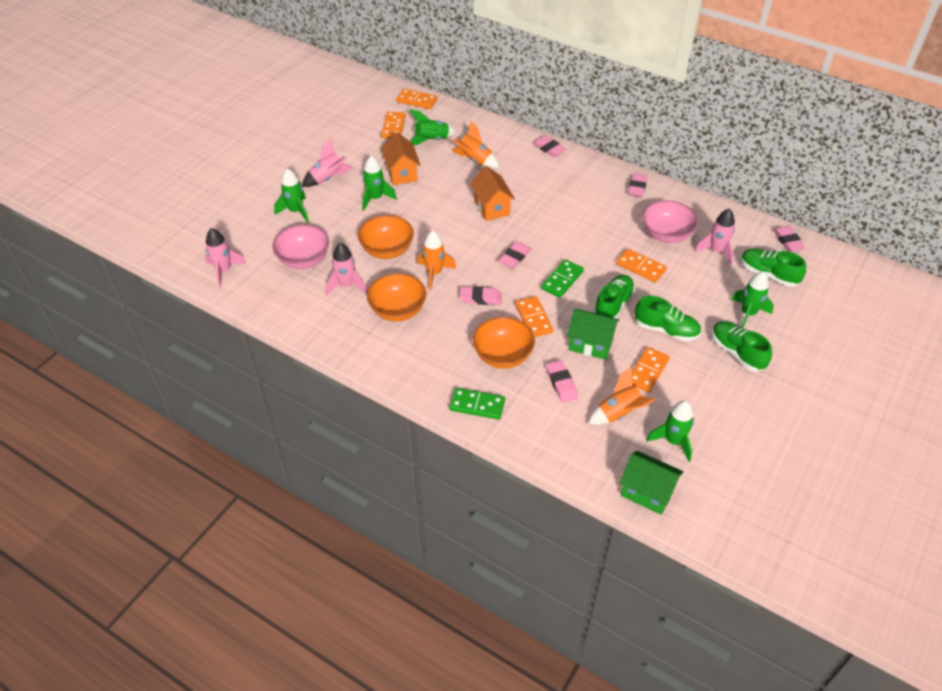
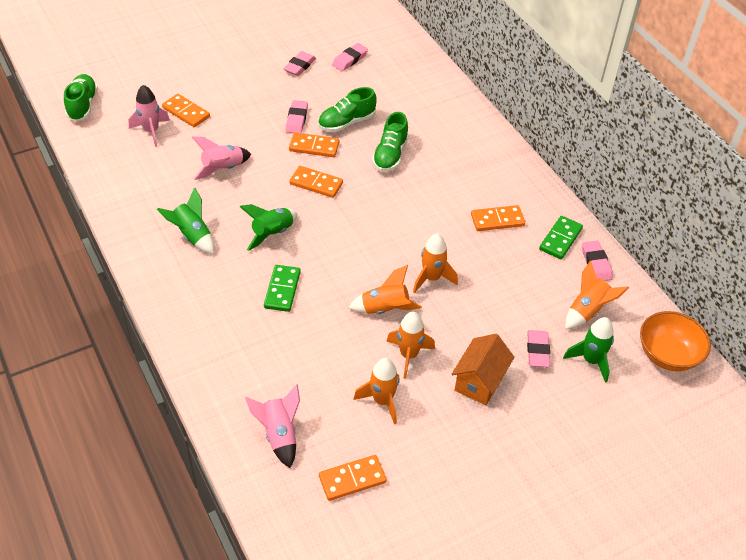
green house: [567,309,619,360] [619,451,684,515] = 2 -> none = 0
green rocket: [274,168,309,223] [362,156,397,211] [410,109,457,145] [647,400,694,462] [731,271,774,328] = 5 -> [157,187,214,254] [240,204,297,251] [563,317,614,383] = 3
green shoe: [593,275,635,319] [635,296,701,341] [712,321,772,372] [741,248,806,287] = 4 -> [64,74,98,121] [318,87,377,132] [372,112,409,172] = 3
orange bowl: [358,215,414,259] [367,273,426,321] [473,317,535,369] = 3 -> [640,311,711,371] = 1
orange house: [381,132,420,185] [470,166,515,221] = 2 -> [452,334,515,405] = 1
orange rocket: [417,231,456,290] [452,121,499,168] [588,366,655,425] = 3 -> [348,265,422,314] [353,358,400,425] [386,312,435,379] [413,233,458,293] [565,261,629,330] = 5
pink bowl: [272,225,329,269] [642,200,698,243] = 2 -> none = 0
pink eraser: [459,286,502,305] [498,241,531,269] [532,135,567,157] [546,360,578,403] [628,173,648,197] [773,226,806,252] = 6 -> [283,51,316,76] [286,100,308,133] [332,43,368,71] [527,330,550,367] [582,241,613,281] = 5
pink rocket: [205,228,246,288] [302,138,353,187] [326,243,367,296] [694,209,735,266] = 4 -> [128,85,170,147] [192,136,251,180] [245,384,300,468] = 3

